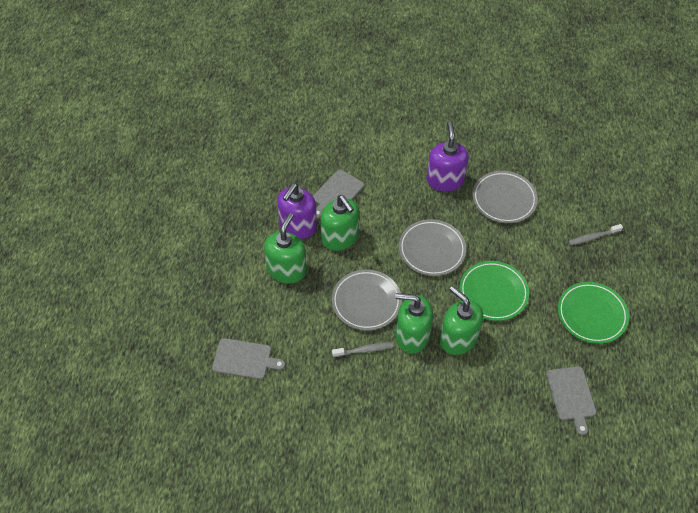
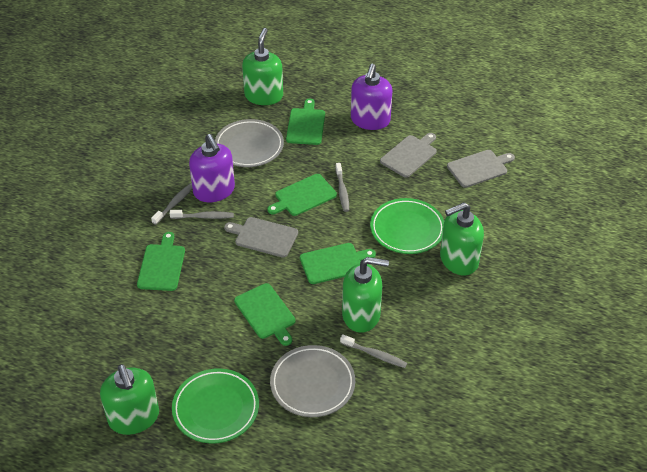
green cutting board: none = 0 -> [137,232,185,291] [234,283,296,346] [267,174,337,216] [286,99,325,145] [300,243,376,284] = 5
grey plate: [332,270,402,331] [399,219,466,276] [472,171,538,223] = 3 -> [215,119,284,167] [270,345,355,417] = 2
grey toothbrush: [332,342,393,357] [568,224,623,245] = 2 -> [151,183,192,225] [170,210,234,219] [335,163,349,212] [340,334,407,368] = 4

